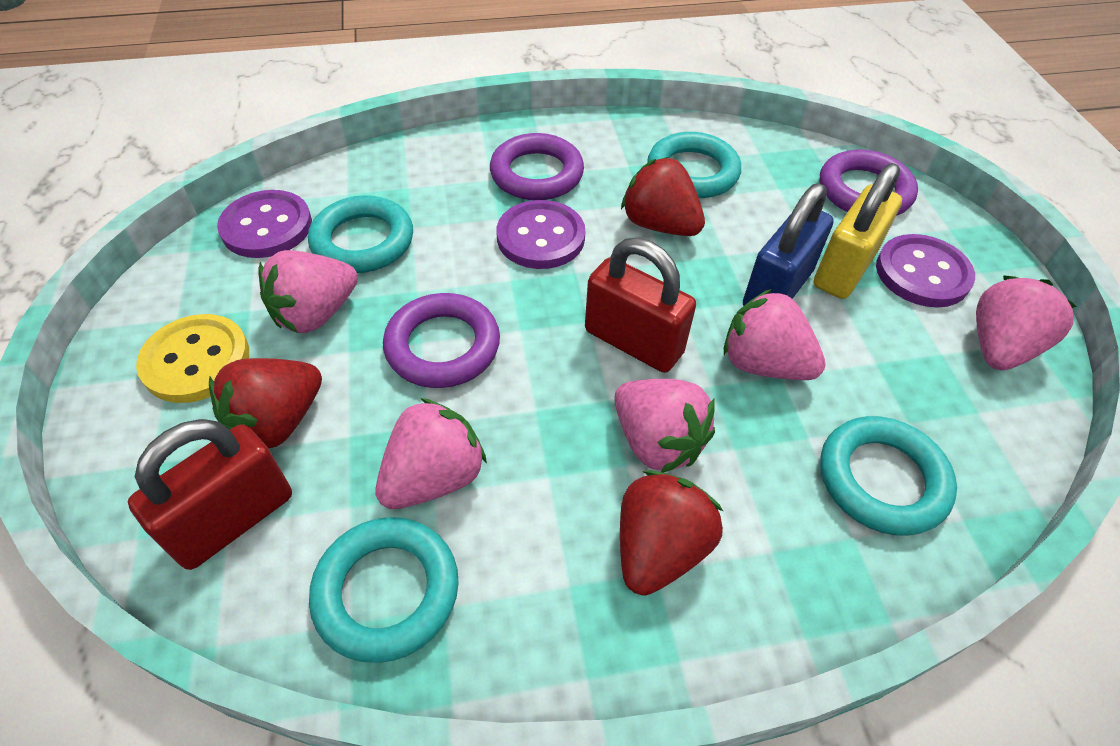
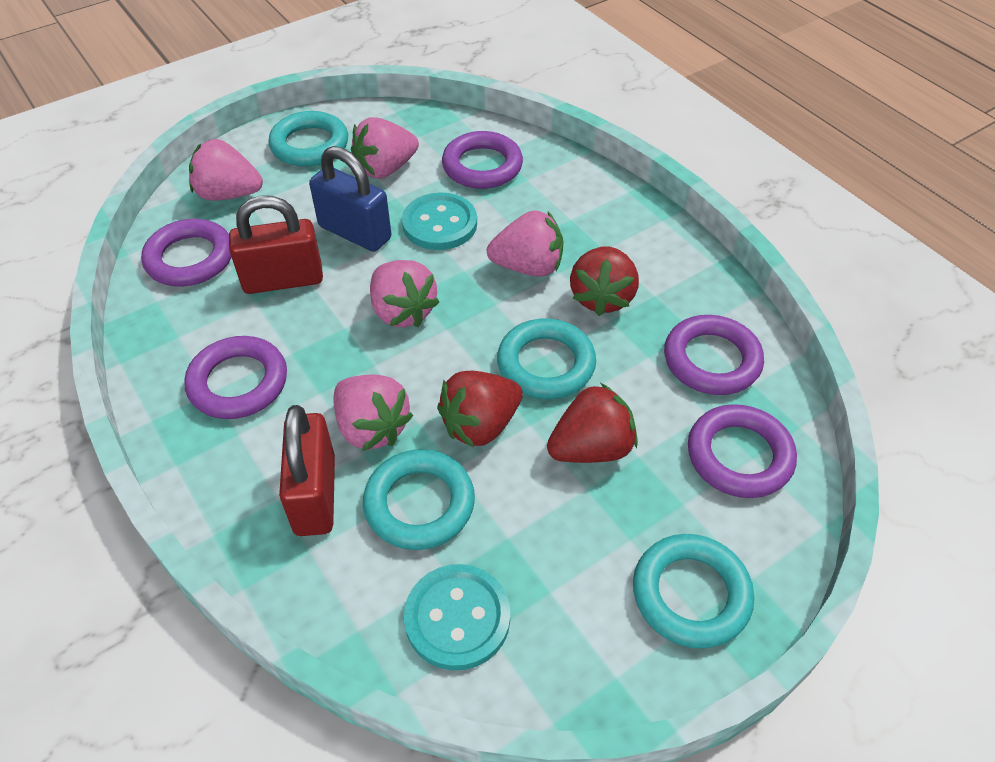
purple button: [217,190,312,258] [496,200,585,269] [876,234,975,308] = 3 -> none = 0
purple ring: [383,293,500,388] [490,133,584,200] [820,150,918,216] = 3 -> [141,219,232,286] [184,336,287,419] [442,131,523,189] [664,315,764,395] [688,404,797,498] = 5
turquoise button: none = 0 -> [402,193,477,250] [404,564,510,671] = 2
yellow button: [136,314,249,403] = 1 -> none = 0
yellow padlock: [814,163,902,299] = 1 -> none = 0

